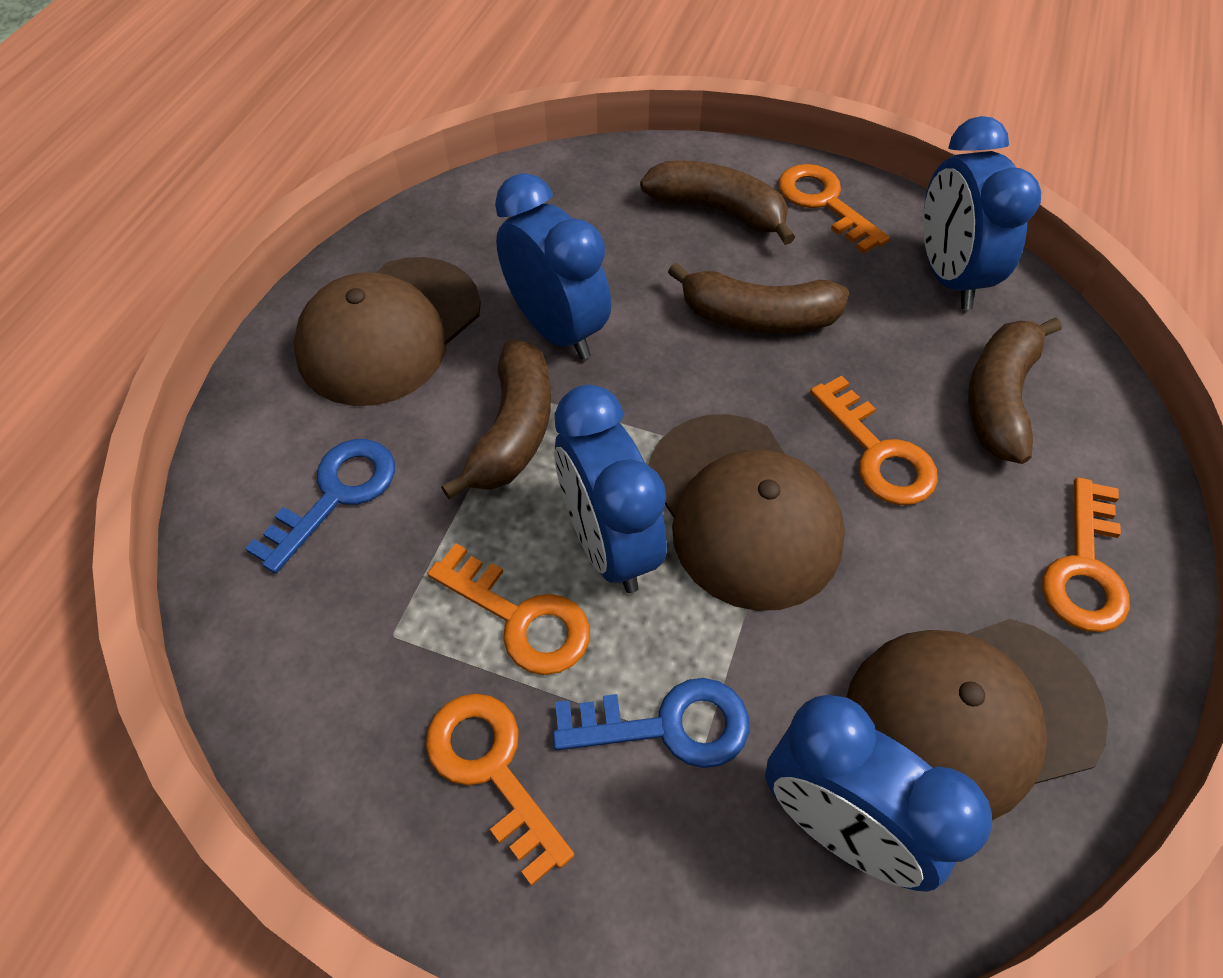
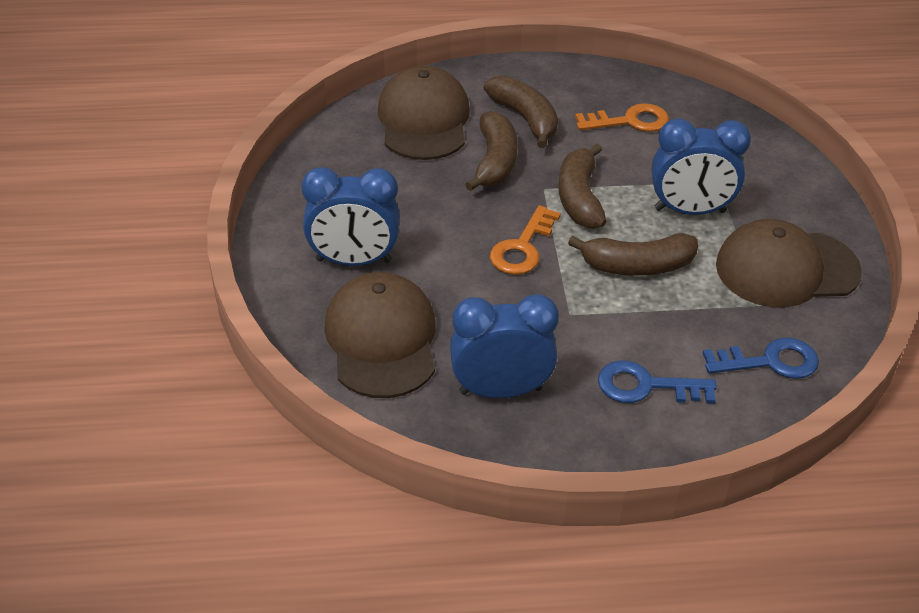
blue clock: [495,173,611,360] [555,385,667,593] [765,695,992,892] [923,116,1041,309] = 4 -> [301,167,400,266] [450,294,559,398] [652,119,751,215] = 3
orange key: [426,693,574,886] [427,543,590,675] [778,164,890,254] [810,375,938,505] [1042,477,1130,632] = 5 -> [490,205,561,275] [575,103,669,132] = 2

